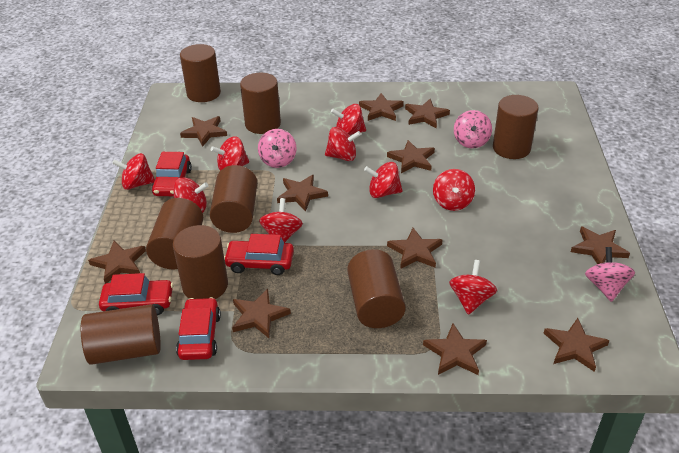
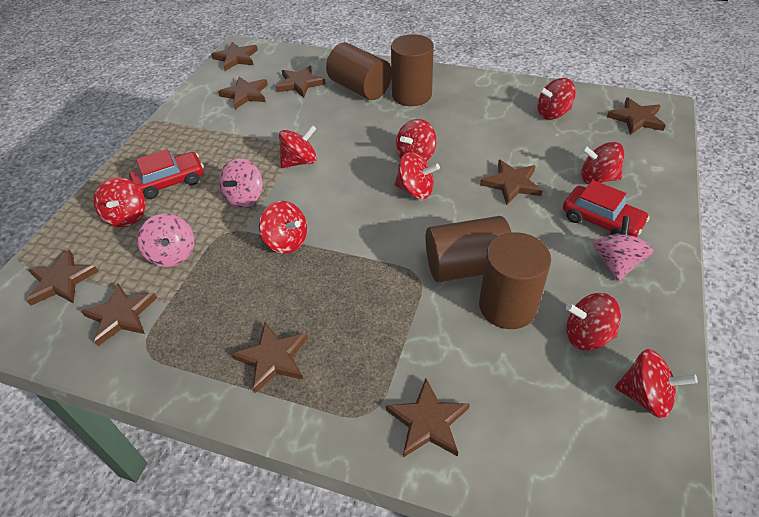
brown cylinder: [81,304,161,365] [146,198,203,269] [173,225,228,299] [180,44,221,102] [210,165,257,233] [240,73,281,134] [347,249,406,328] [493,95,538,159] = 8 -> [326,42,392,100] [391,34,434,106] [425,216,512,282] [479,232,551,329] = 4
brown star: [88,241,146,284] [180,116,227,147] [232,289,291,338] [277,175,328,212] [359,93,404,121] [387,140,435,173] [387,228,443,269] [405,99,450,129] [423,323,487,375] [544,318,610,372] [571,226,630,264] = 11 -> [26,250,99,306] [81,283,157,346] [211,42,258,71] [218,77,268,109] [232,322,308,393] [276,65,325,98] [386,379,470,458] [480,160,543,205] [607,97,666,135] = 9
red car: [99,273,173,315] [151,152,192,196] [176,297,221,360] [224,234,294,275] = 4 -> [129,149,204,199] [563,180,650,237] = 2

